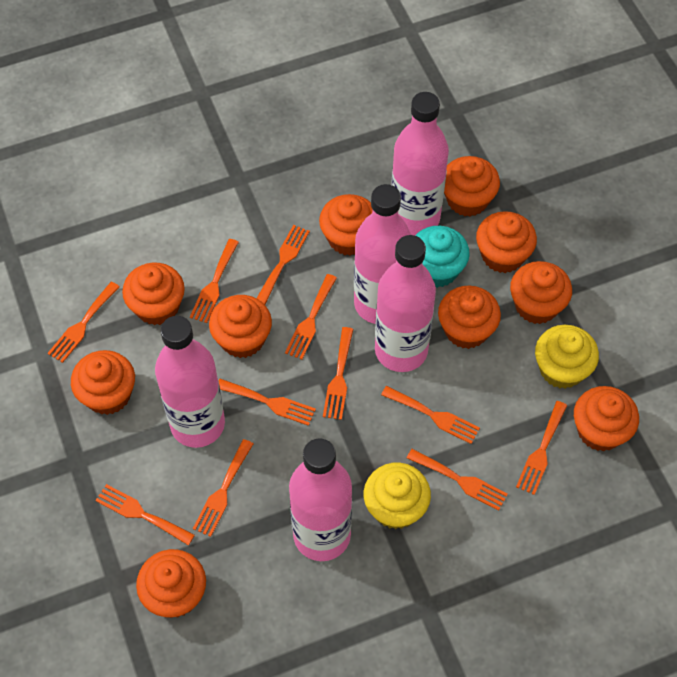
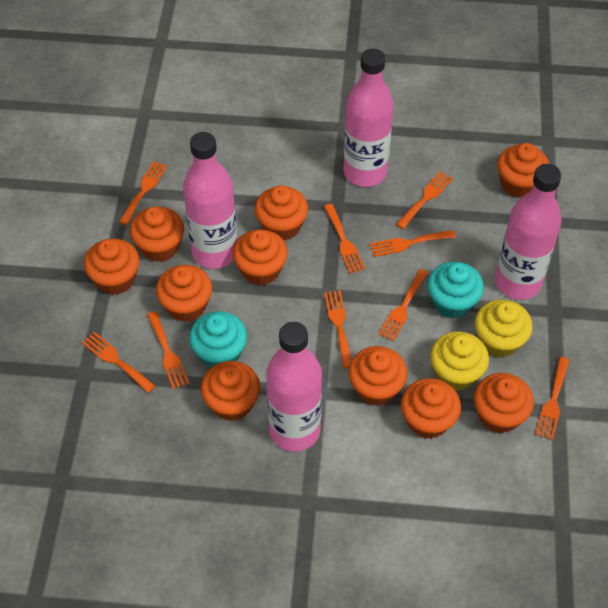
orange fork: [48,282,120,363] [95,484,195,545] [190,239,239,323] [193,439,253,537] [219,379,316,426] [257,225,310,305] [285,274,337,360] [323,327,353,420] [381,386,480,444] [407,449,508,511] [516,401,568,495] = 11 -> [82,332,155,393] [119,161,167,225] [147,311,190,389] [324,204,365,274] [324,290,352,368] [370,230,456,257] [378,269,429,341] [396,171,453,229] [535,357,570,440] = 9
pink bottle: [155,316,225,448] [289,438,352,561] [354,184,411,324] [375,235,436,372] [391,92,449,236] = 5 -> [183,132,237,269] [266,322,322,452] [343,48,394,187] [495,164,562,300] = 4
turquoise cupcake: [415,226,470,288] = 1 -> [189,311,247,368] [428,261,484,319] = 2

